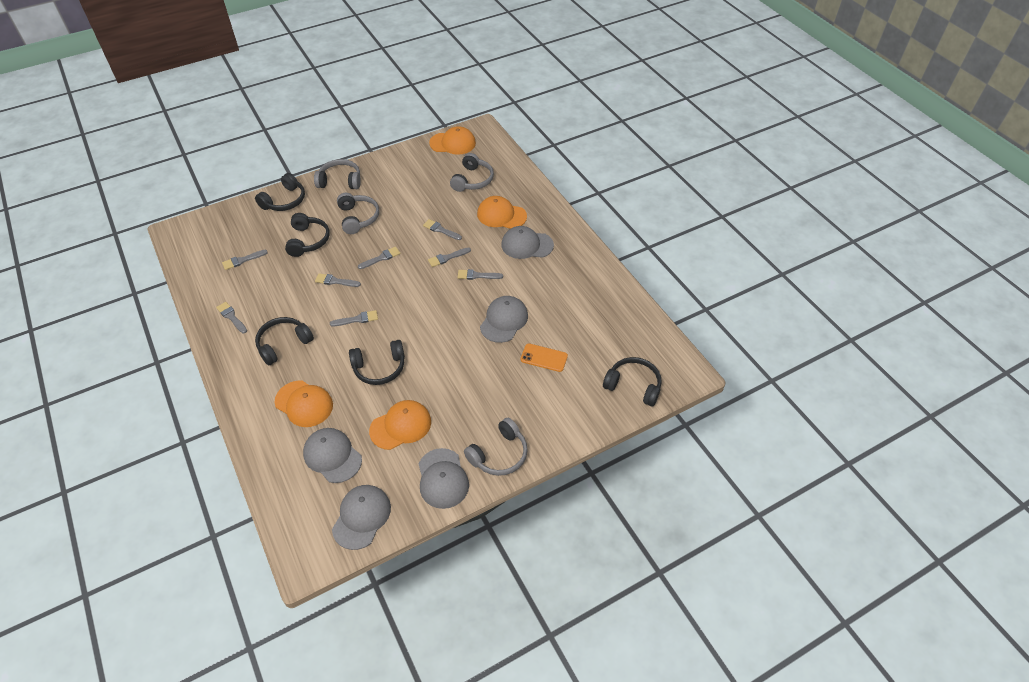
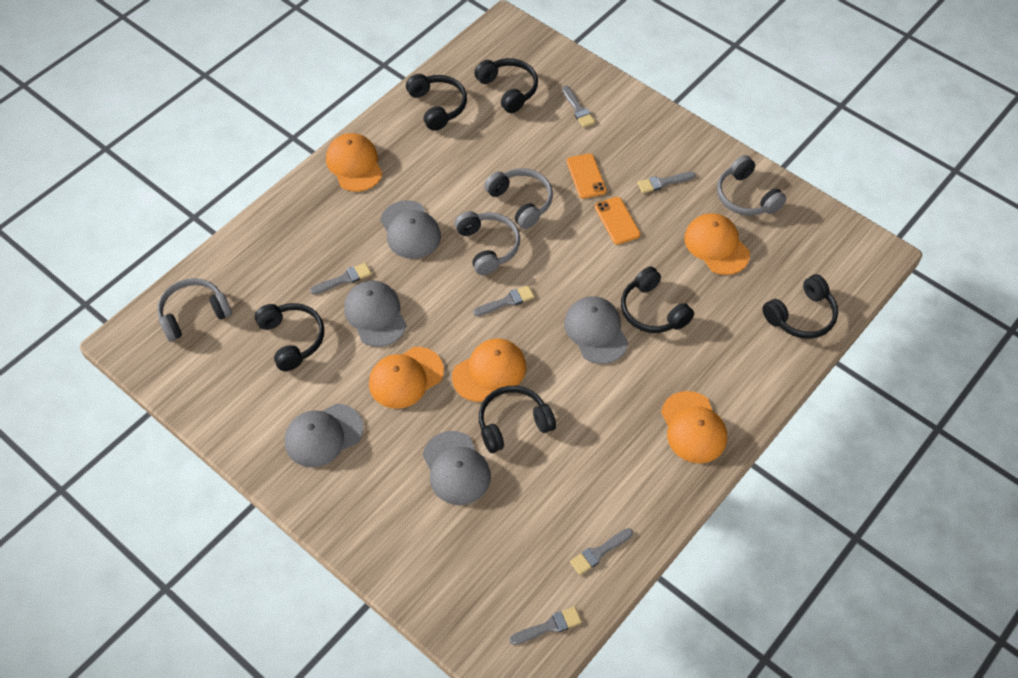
black headphones: [255,173,305,211] [255,317,314,365] [285,213,330,257] [349,340,405,385] [603,357,662,406] = 5 -> [255,303,324,371] [406,74,467,131] [474,58,538,113] [479,386,556,453] [621,267,694,333] [762,274,838,339] = 6
grey brush: [216,302,247,333] [222,250,268,270] [315,273,361,287] [330,310,378,326] [358,247,401,269] [423,219,462,240] [428,247,471,267] [457,269,503,280] = 8 -> [310,263,371,294] [473,285,534,316] [510,606,582,645] [562,86,595,127] [570,528,633,575] [638,172,696,193] = 6
orange cap: [274,381,333,427] [369,400,431,450] [429,126,476,155] [477,196,527,229] = 4 -> [326,133,383,192] [369,347,444,409] [452,339,526,402] [661,391,727,463] [684,213,750,275] = 5
orange phone: [521,344,568,372] = 1 -> [567,153,607,199] [595,197,641,245] = 2

